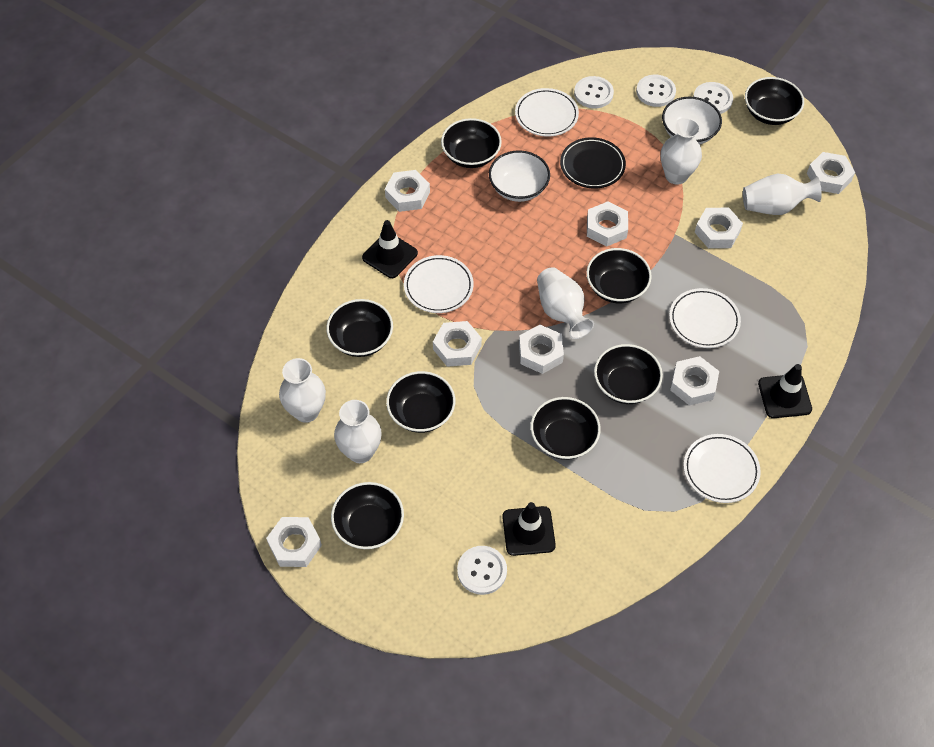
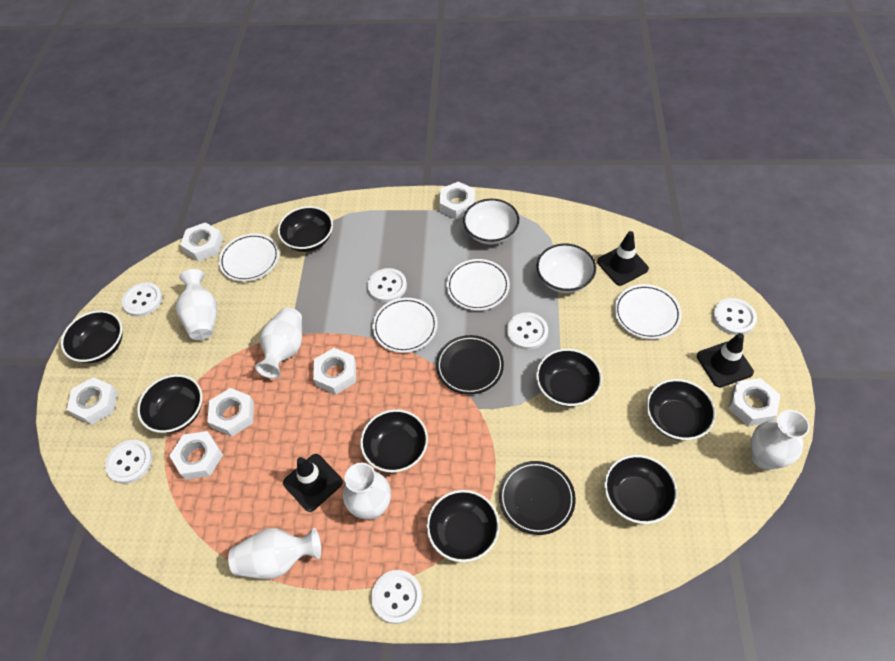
black plate: [560,137,626,188] = 1 -> [436,335,504,395] [499,461,576,535] = 2
white button: [457,546,507,595] [574,76,614,108] [636,75,676,107] [693,82,733,114] = 4 -> [105,440,152,484] [122,282,163,317] [367,268,407,302] [371,570,422,624] [507,312,548,350] [713,298,757,335] = 6
white nut: [266,517,322,567] [385,170,430,212] [433,321,482,367] [519,325,564,374] [587,202,628,247] [670,356,719,405] [695,208,743,248] [807,152,855,194] = 8 -> [67,377,118,425] [169,431,223,480] [180,222,223,261] [207,388,254,436] [313,348,356,394] [439,181,475,219] [728,378,780,426] = 7

